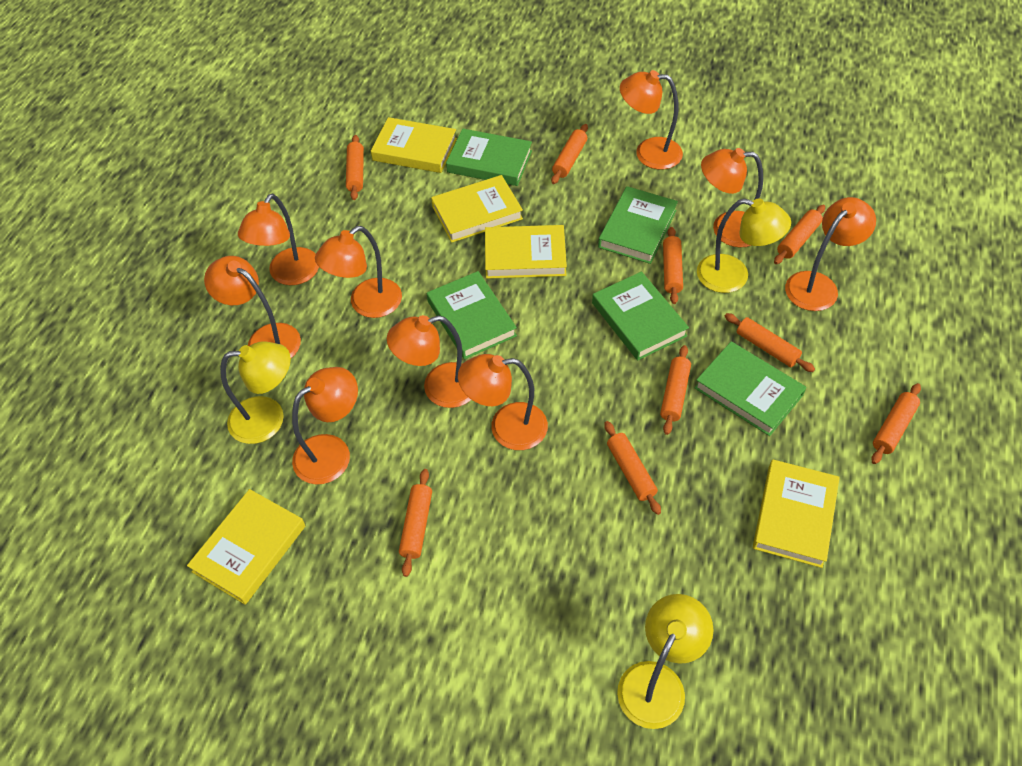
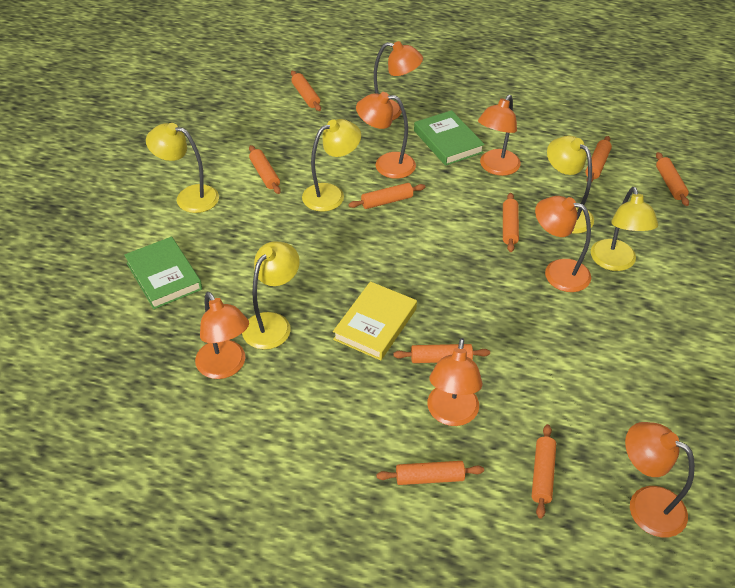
green book: [427,271,517,359] [446,129,532,186] [592,271,689,360] [598,186,678,264] [694,341,807,436] = 5 -> [124,237,202,309] [414,110,485,166] = 2
orange lamp: [204,256,301,358] [238,194,319,285] [292,367,358,484] [315,226,402,318] [387,315,471,408] [458,354,548,450] [620,70,683,170] [701,148,763,248] [785,197,876,311] = 9 -> [195,292,249,379] [356,92,416,179] [374,41,423,121] [427,338,483,426] [478,95,521,176] [535,196,591,292] [625,422,695,537] = 7
yellow book: [187,489,305,605] [371,117,457,173] [431,175,523,243] [485,225,567,279] [753,459,840,568] = 5 -> [333,281,417,360] = 1
yellow lamp: [220,341,291,444] [617,594,713,729] [697,198,791,293] = 3 -> [146,123,219,213] [242,241,300,349] [302,119,361,212] [547,136,594,234] [591,187,658,271] = 5

